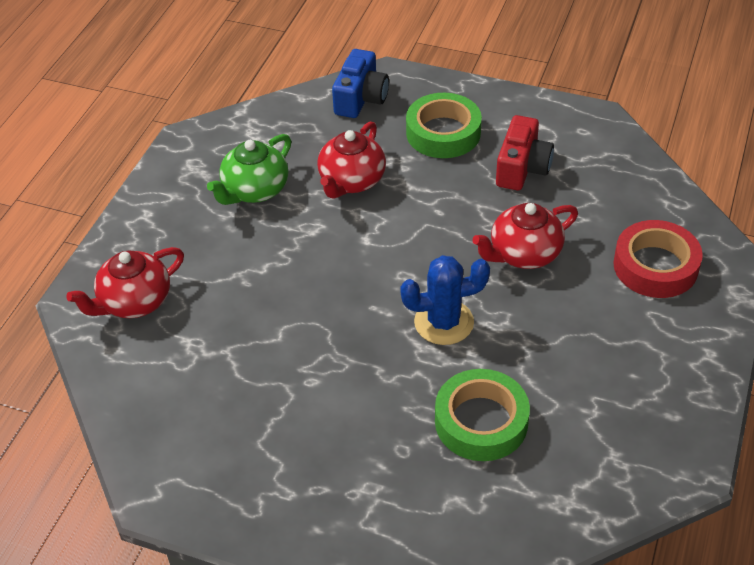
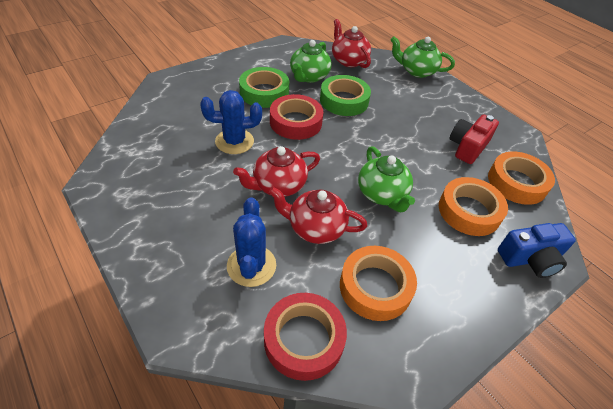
blue cactus: [400,255,490,345] = 1 -> [200,90,262,154] [227,197,276,287] = 2
green teapot: [207,134,291,205] = 1 -> [290,40,332,83] [358,146,415,212] [390,36,455,78] = 3
orange tape: none = 0 -> [340,246,417,321] [439,177,508,236] [488,151,555,205] = 3
red tape: [613,220,703,298] = 1 -> [264,293,347,381] [270,94,323,140] = 2

